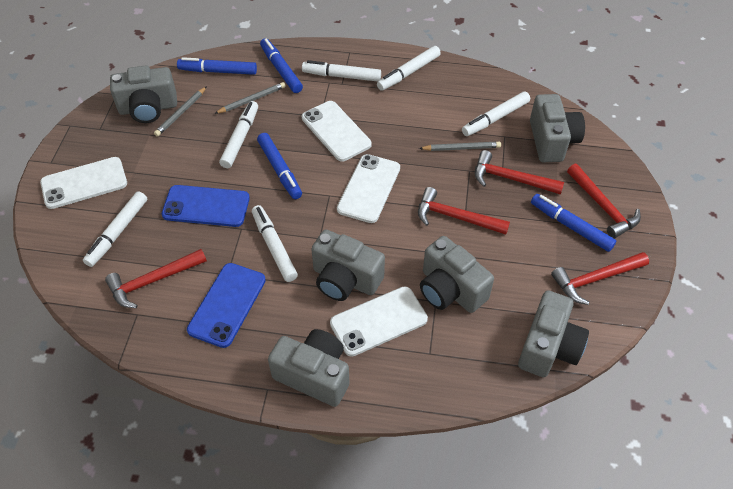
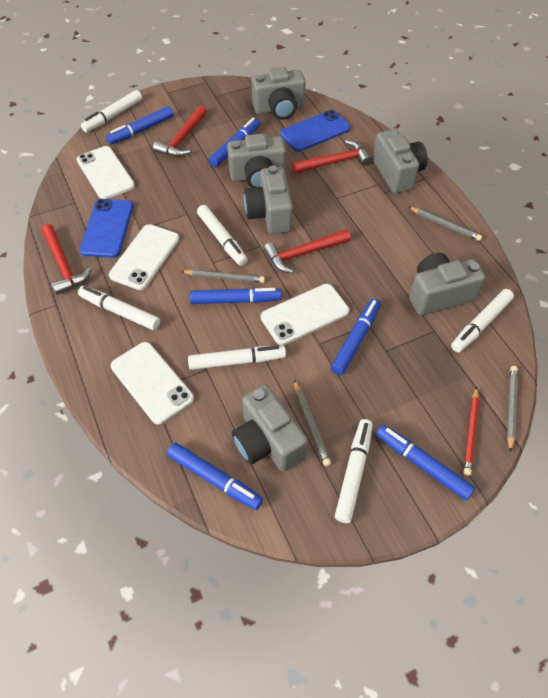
blue marker: [177,57,257,75] [257,133,302,199] [260,38,303,93] [531,194,616,252] = 4 -> [106,106,174,145] [167,443,263,510] [190,288,282,304] [209,118,260,167] [331,298,381,375] [376,425,475,500] = 6
grey pencil: [154,86,207,137] [214,82,286,114] [419,142,501,151] = 3 -> [181,269,265,283] [294,380,331,466] [408,207,482,241] [507,366,518,452] = 4
red hammer: [105,249,207,308] [418,187,510,235] [475,150,564,195] [551,252,649,305] [567,164,641,239] = 5 -> [41,224,92,295] [153,105,207,157] [264,229,351,274] [293,140,372,173] = 4
red pencil: none = 0 -> [463,387,479,476] = 1

